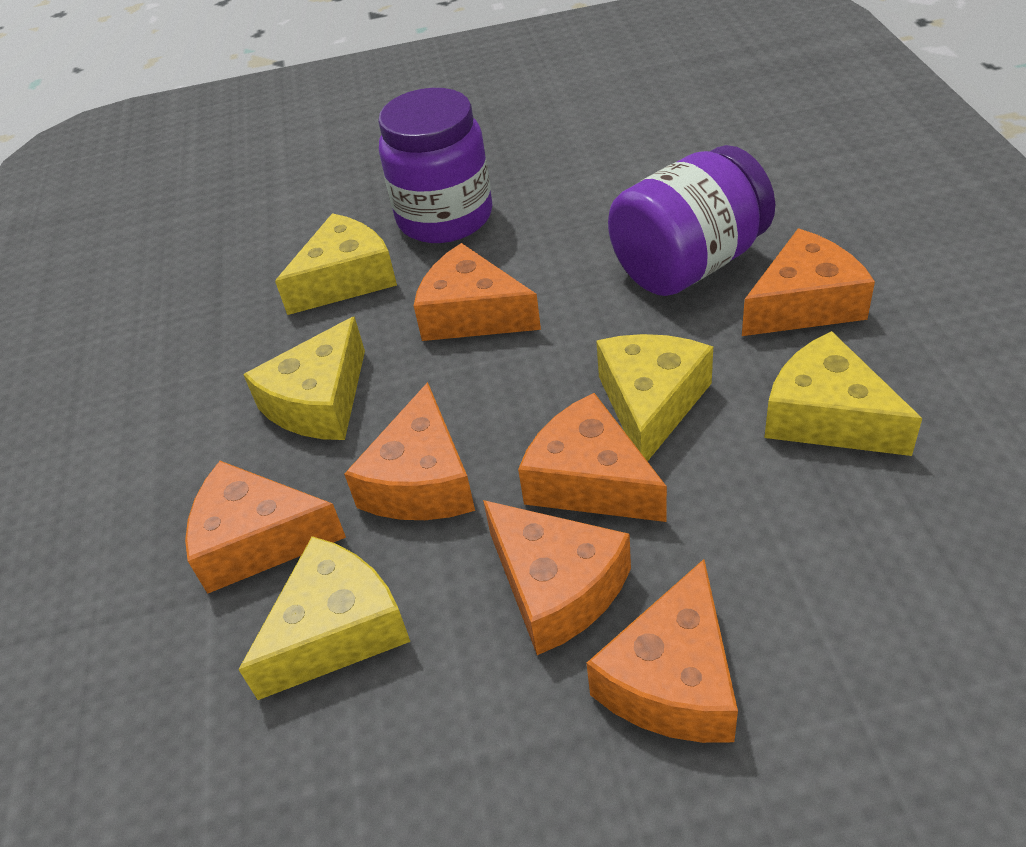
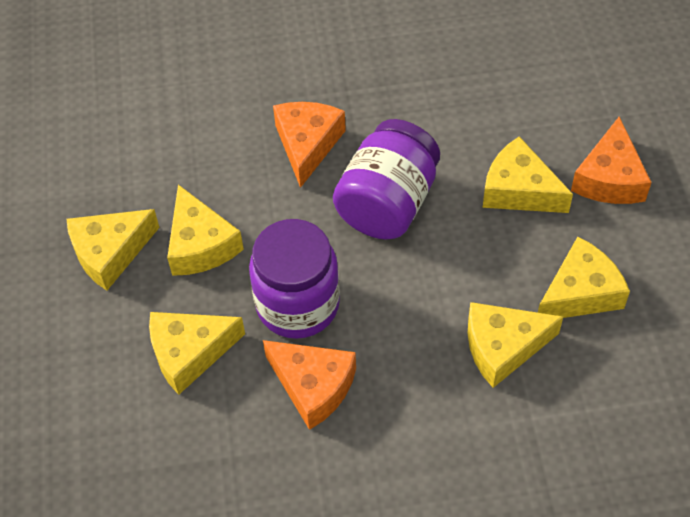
orange cheese: [185,461,346,594] [344,382,475,520] [414,243,541,341] [483,500,631,655] [518,393,667,522] [587,559,738,743] [742,229,875,336] = 7 -> [263,340,356,430] [273,102,346,188] [571,116,652,204] = 3
yellow cheese: [238,536,411,700] [243,316,365,440] [275,213,397,315] [596,334,713,461] [764,331,922,456] = 5 -> [67,209,160,291] [149,312,245,395] [167,185,244,276] [468,302,563,388] [483,136,573,213] [538,237,630,318] = 6

